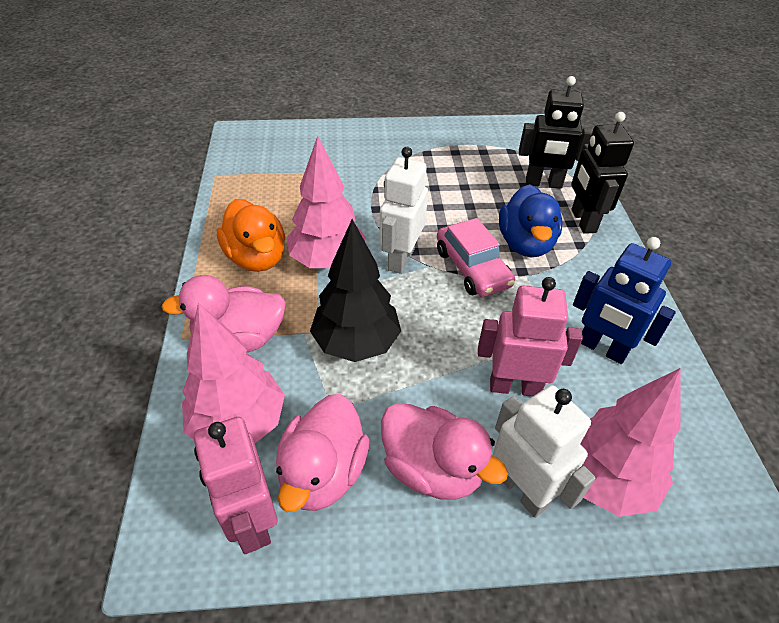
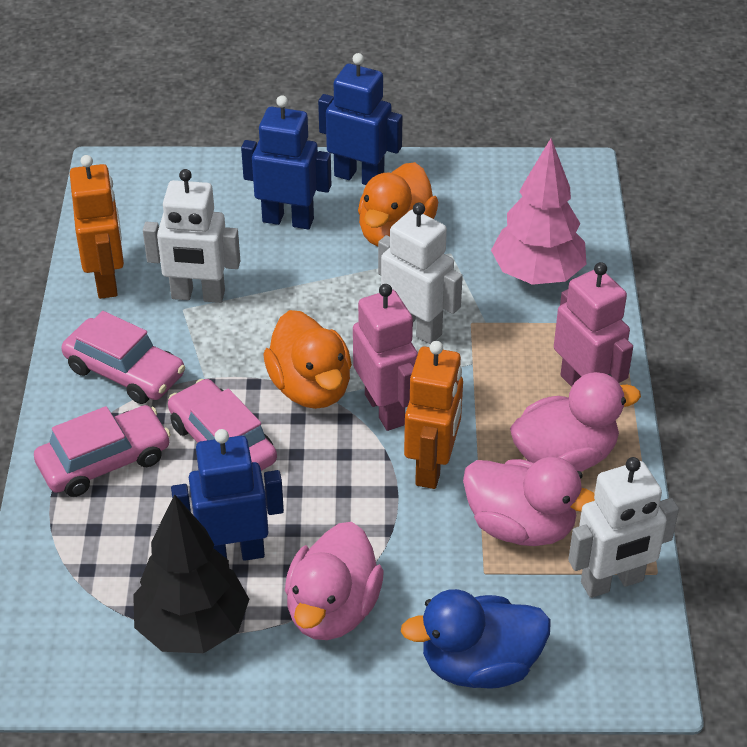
black robot: [519,76,593,189] [571,112,634,234] = 2 -> none = 0
blue robot: [573,237,676,364] = 1 -> [171,429,284,561] [241,95,331,229] [318,53,403,185] = 3
orange duck: [217,199,285,272] = 1 -> [263,310,352,409] [358,162,438,247] = 2
orange robot: none = 0 -> [70,155,124,299] [404,341,463,489] = 2
pink car: [437,218,515,297] = 1 -> [34,405,171,497] [61,311,185,404] [168,379,277,471] = 3
pink tree: [182,303,285,443] [287,136,366,268] [580,368,681,517] = 3 -> [491,138,586,285] = 1
white robot: [379,147,428,274] [493,385,595,518] = 2 -> [143,169,240,303] [378,202,463,344] [568,457,679,598] = 3

